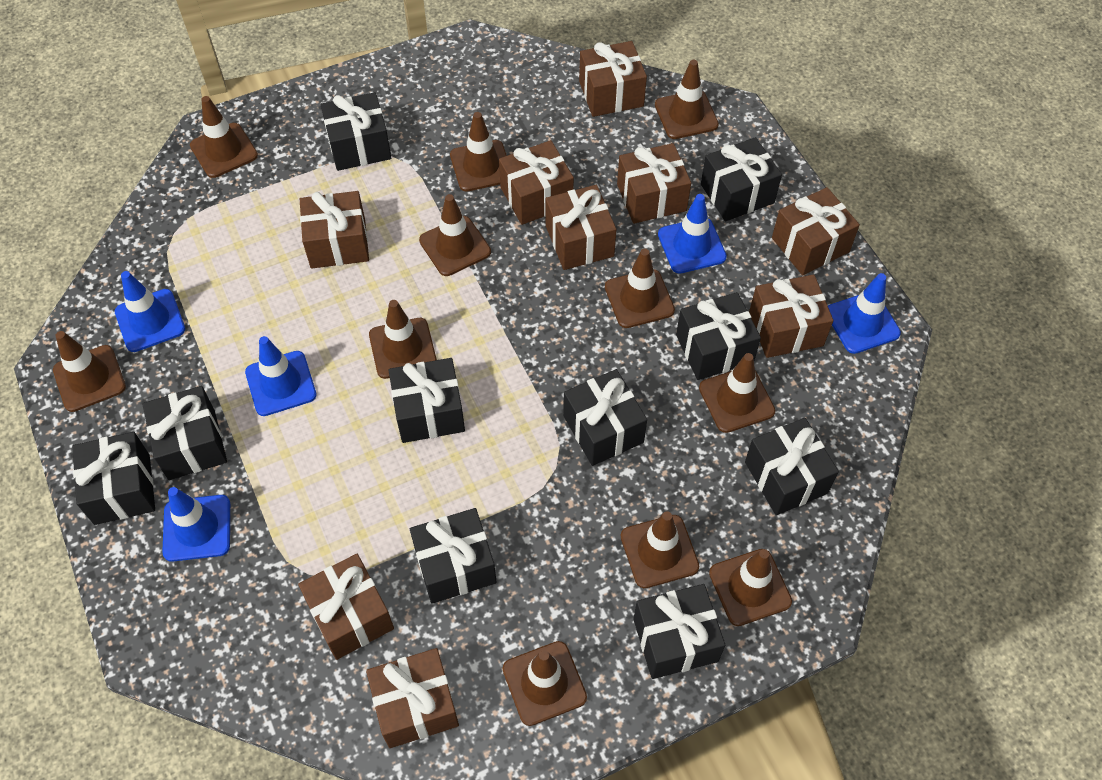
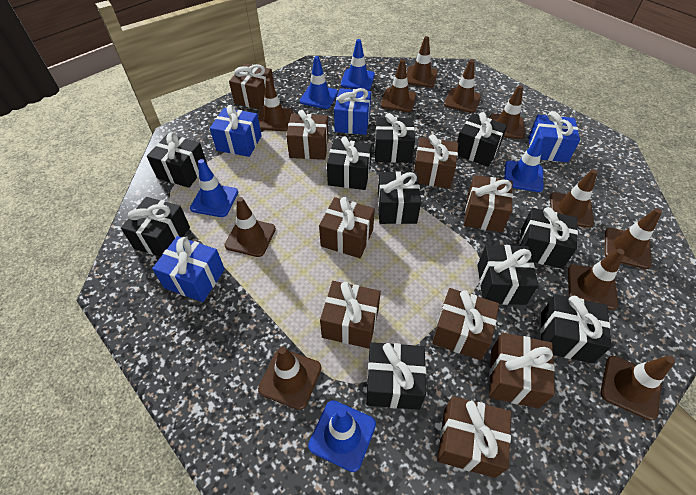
blue gift: none = 0 -> [152,236,225,302] [210,105,262,157] [334,88,371,135] [528,111,580,162] = 4

